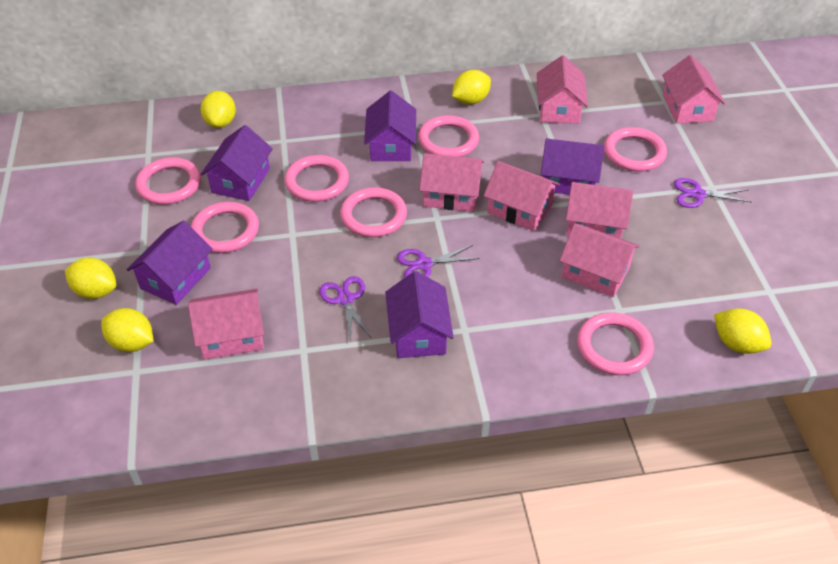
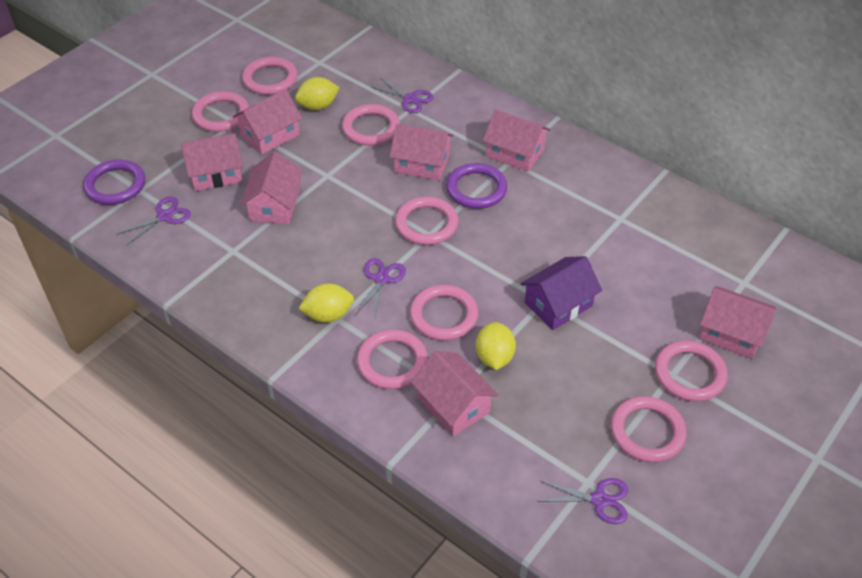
pink ring: [135,157,201,205] [191,202,259,253] [284,155,349,202] [340,187,407,237] [418,115,479,157] [577,312,654,375] [604,127,667,172] = 7 -> [192,91,249,132] [242,57,297,95] [342,104,400,146] [357,330,428,389] [395,197,458,245] [410,285,478,341] [611,396,687,462] [655,341,728,401] = 8
purple house: [127,220,213,305] [201,125,273,201] [364,91,416,161] [385,271,454,358] [541,138,604,195] = 5 -> [520,256,602,330] = 1
purple ring: none = 0 -> [83,159,146,205] [446,163,507,209] = 2
purple scissors: [319,276,371,343] [397,245,480,278] [674,178,752,208] = 3 -> [118,197,191,245] [356,258,406,316] [370,78,434,113] [537,478,628,524] = 4
yellow lemon: [65,258,116,299] [101,308,153,352] [200,91,236,128] [452,70,491,104] [714,308,772,354] = 5 -> [295,77,339,110] [298,283,354,323] [476,322,516,370] = 3

